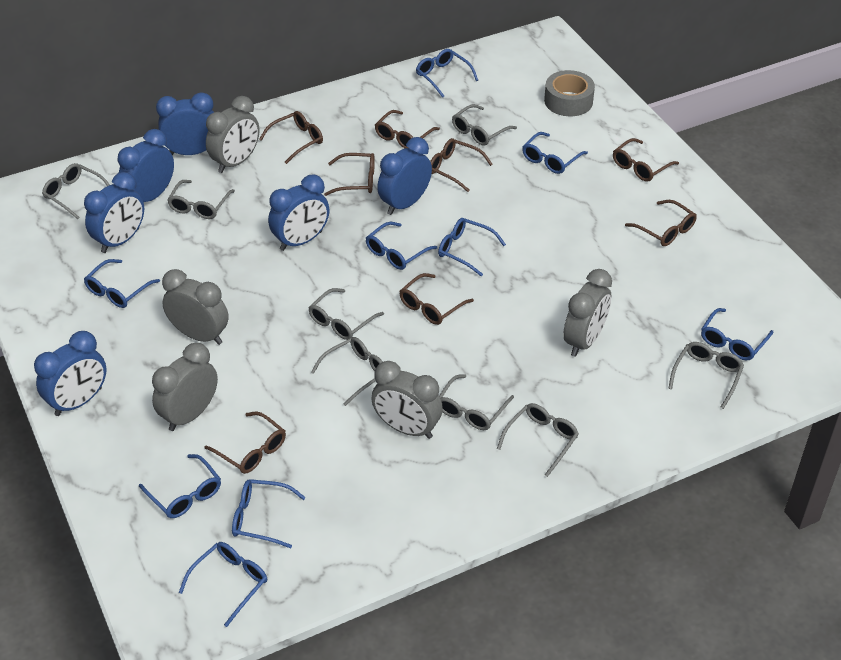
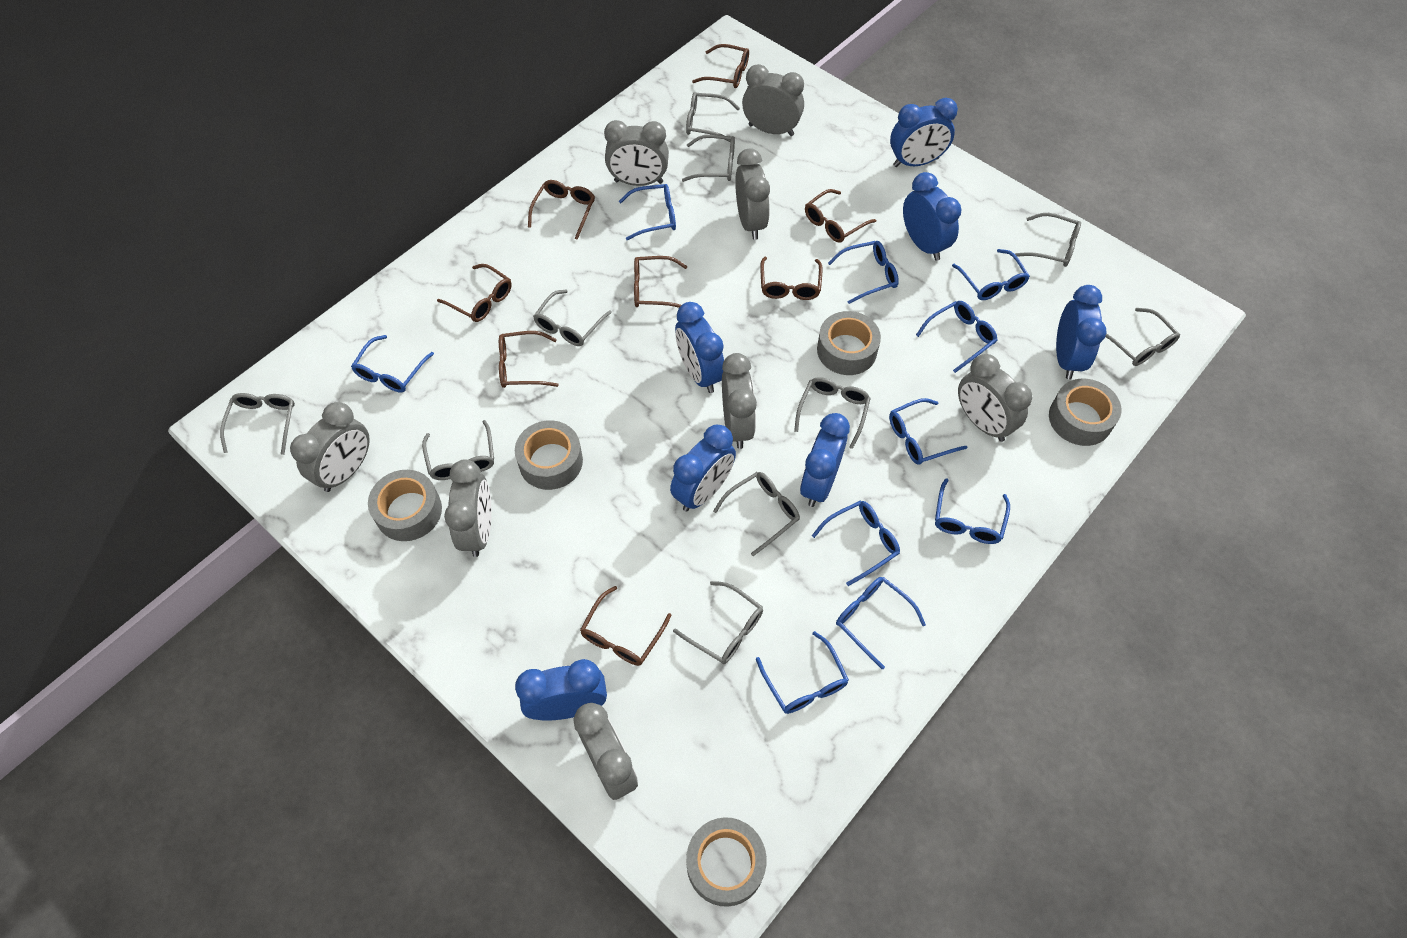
blue clock: [34,331,107,416] [84,172,144,253] [118,129,174,202] [156,92,214,155] [268,175,329,251] [377,137,432,215] = 6 -> [515,659,607,721] [670,424,736,512] [675,302,724,393] [800,413,850,507] [890,98,958,167] [903,172,962,261] [1056,285,1107,379] = 7
blue glasses: [84,259,160,308] [139,454,221,518] [179,542,267,627] [232,479,306,548] [366,222,437,270] [416,49,478,98] [438,218,506,277] [522,132,588,174] [701,308,773,361] = 9 -> [351,335,434,393] [619,184,676,240] [756,631,849,714] [812,501,900,586] [828,241,899,304] [836,577,926,669] [889,398,967,465] [916,301,998,373] [935,478,1010,544] [952,249,1030,300] = 10
grey clock: [152,343,218,431] [162,269,229,345] [206,96,259,173] [371,361,443,439] [563,269,612,357] = 5 -> [290,402,370,492] [444,459,492,557] [573,703,638,800] [604,120,669,186] [722,353,757,449] [735,149,770,240] [742,64,804,136] [958,354,1032,442] = 8
grey glasses: [42,163,109,219] [167,180,235,219] [308,288,384,340] [311,337,383,406] [439,374,514,430] [452,104,517,146] [497,403,579,477] [668,342,744,409] = 8 -> [220,393,295,455] [422,420,494,480] [533,290,612,346] [673,581,763,664] [682,135,735,182] [686,92,740,142] [713,472,800,556] [794,377,871,449] [1015,213,1081,267] [1105,308,1180,366] = 10
grey tape: [544,70,595,116] = 1 -> [368,470,442,541] [515,420,583,490] [686,817,767,907] [817,311,881,375] [1049,379,1121,446] = 5

